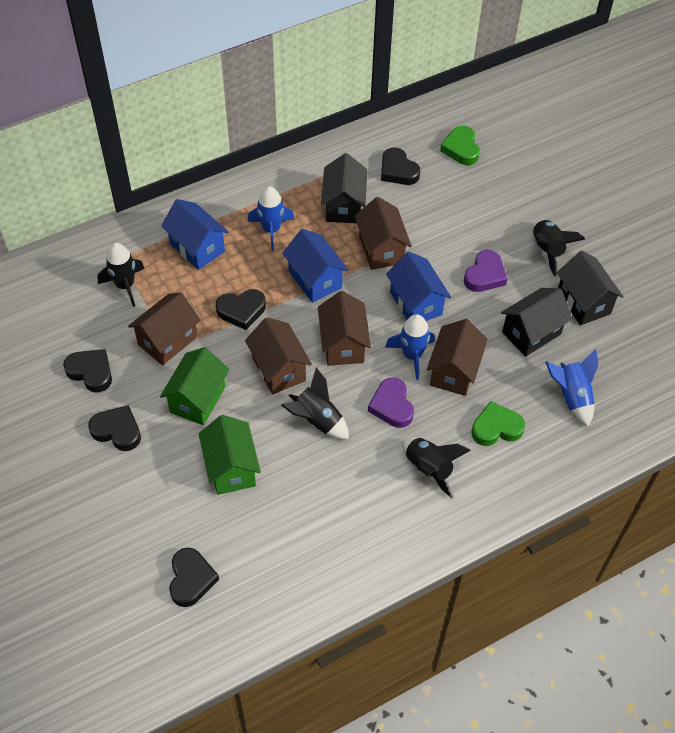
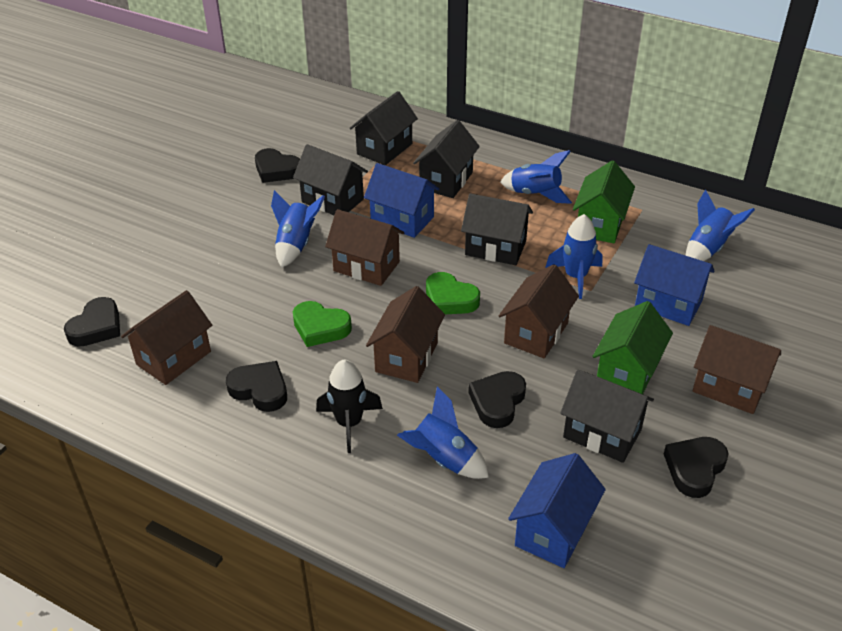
black house: [321,153,368,223] [501,288,572,357] [557,251,624,325] = 3 -> [293,144,368,215] [349,91,418,165] [413,120,480,198] [461,193,533,265] [560,370,654,463] = 5
black rocket: [97,243,145,307] [281,368,349,439] [403,437,471,498] [533,219,585,276] = 4 -> [316,359,383,453] = 1
blue rocket: [248,186,295,251] [385,314,435,380] [545,349,599,427] = 3 -> [271,190,325,268] [397,386,489,479] [500,150,572,204] [545,214,603,299] [686,190,755,261] = 5
purple heart: [368,377,414,428] [464,250,507,292] = 2 -> none = 0

